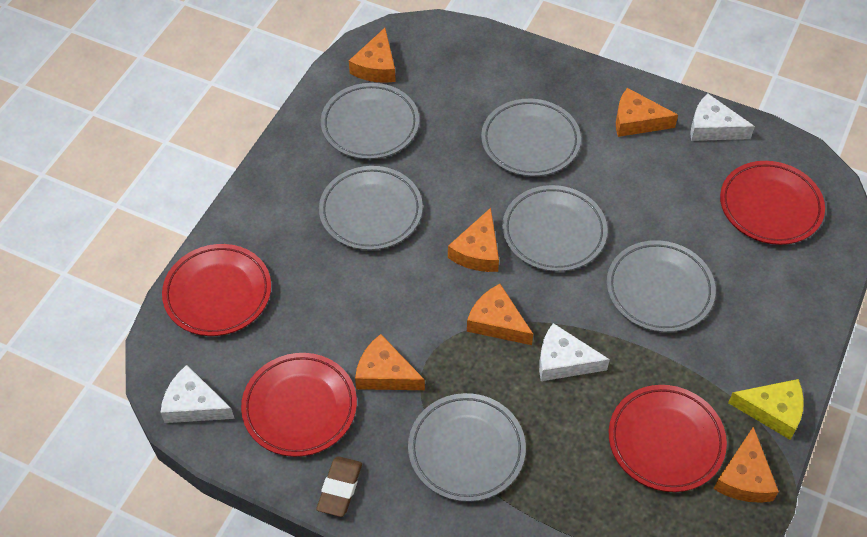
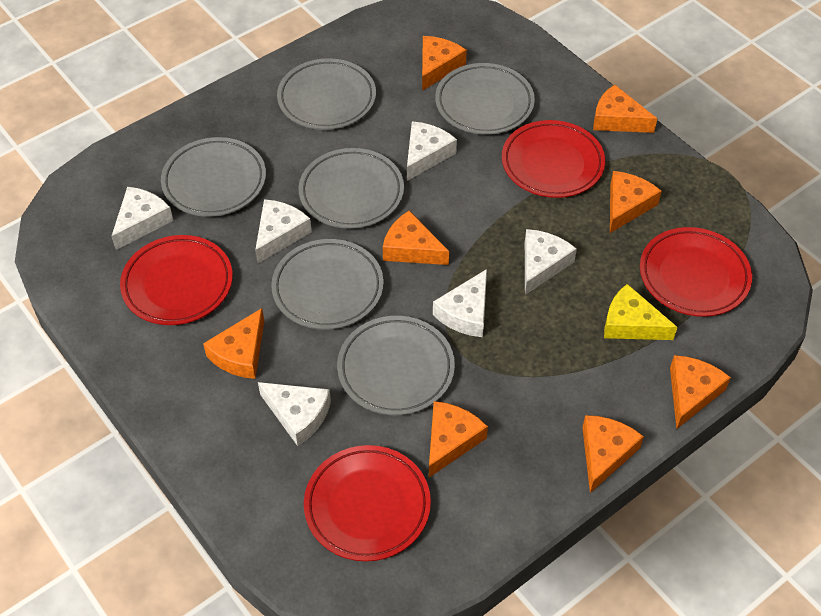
brown eraser: [316,456,362,517] = 1 -> none = 0
orange cheese: [349,28,396,83] [355,334,425,390] [448,208,499,272] [467,284,533,345] [616,88,678,137] [714,427,779,503] = 6 -> [203,308,264,379] [383,210,449,265] [422,36,467,91] [429,401,488,477] [582,415,644,493] [593,85,657,133] [610,171,662,233] [670,355,731,429] = 8
white cheese: [160,365,235,423] [539,323,610,381] [691,94,755,141] = 3 -> [111,187,174,250] [255,199,312,263] [258,382,331,446] [407,121,457,181] [433,269,487,337] [525,229,577,295] = 6

